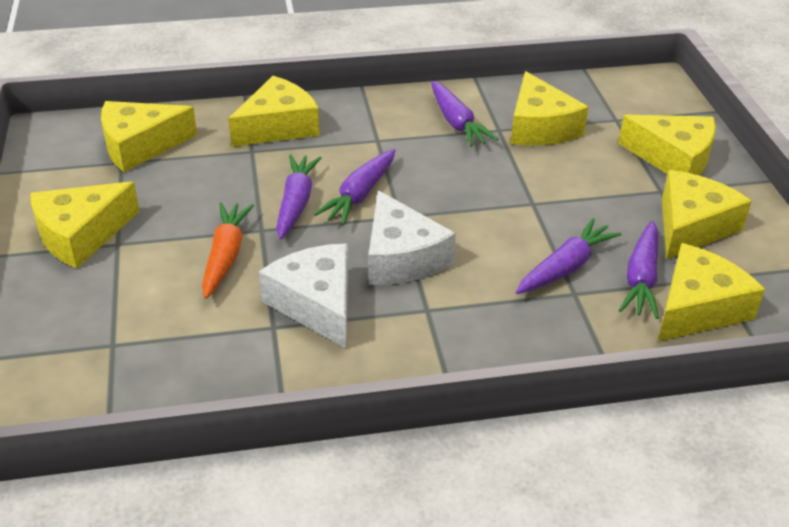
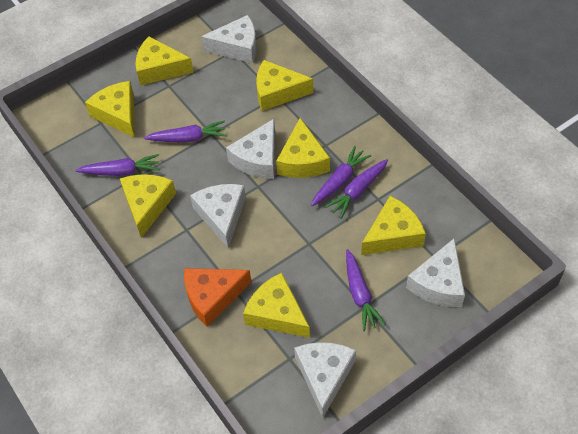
orange carrot: [202,202,254,299] = 1 -> none = 0
orange cheese: none = 0 -> [184,268,251,327] = 1
white cheese: [259,244,348,348] [368,190,456,285] = 2 -> [190,184,246,248] [201,15,257,63] [226,119,275,179] [294,342,356,418] [406,239,465,307] = 5

